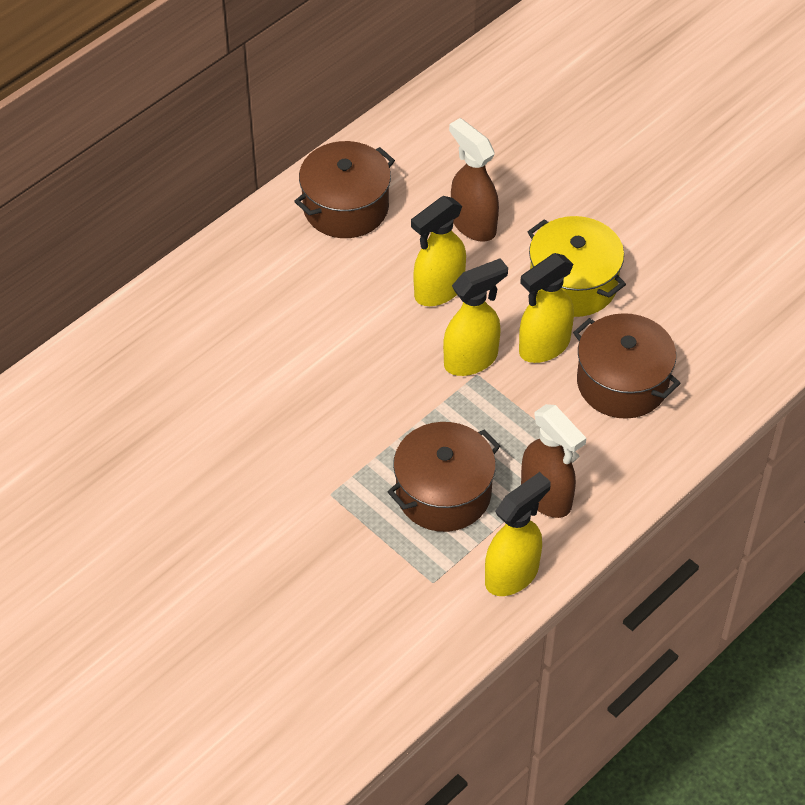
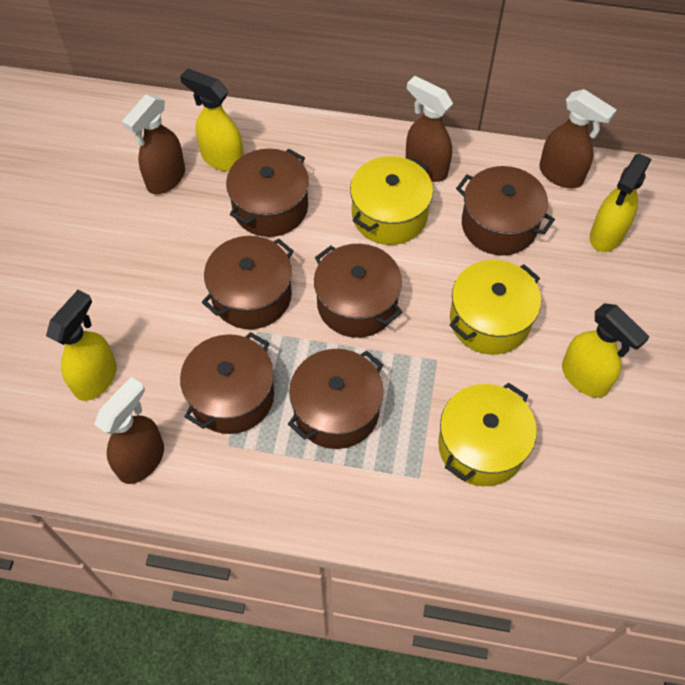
brown pot: [294,141,395,238] [388,422,500,532] [573,313,681,419] = 3 -> [180,332,274,434] [202,236,294,329] [226,149,309,237] [288,349,384,449] [314,244,402,338] [456,166,555,255] = 6
brown spray bottle: [449,118,499,242] [521,404,586,518] = 2 -> [94,377,164,484] [122,94,185,194] [406,76,453,182] [539,89,617,188] = 4
yellow pot: [528,216,626,317] = 1 -> [350,156,433,245] [438,383,537,486] [450,260,541,355] = 3

